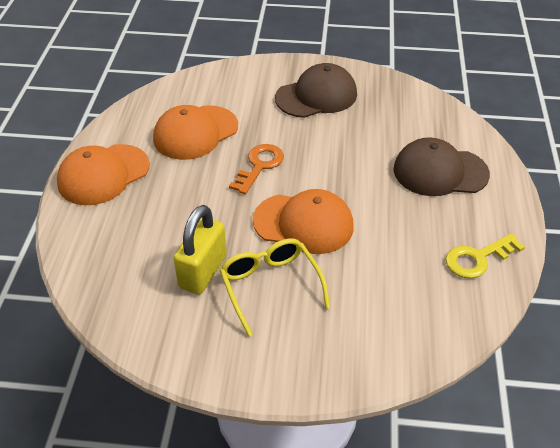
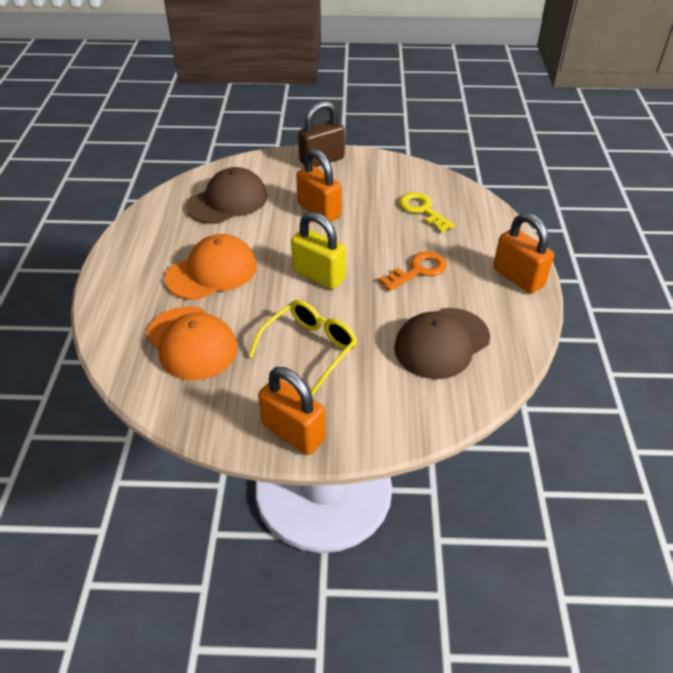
brown padlock: none = 0 -> [298,101,345,167] = 1
orange cap: [57,144,150,205] [153,105,238,160] [253,189,354,254] = 3 -> [146,306,238,380] [165,234,257,300] = 2
orange padlock: none = 0 -> [258,367,326,455] [296,149,342,222] [493,213,554,293] = 3

